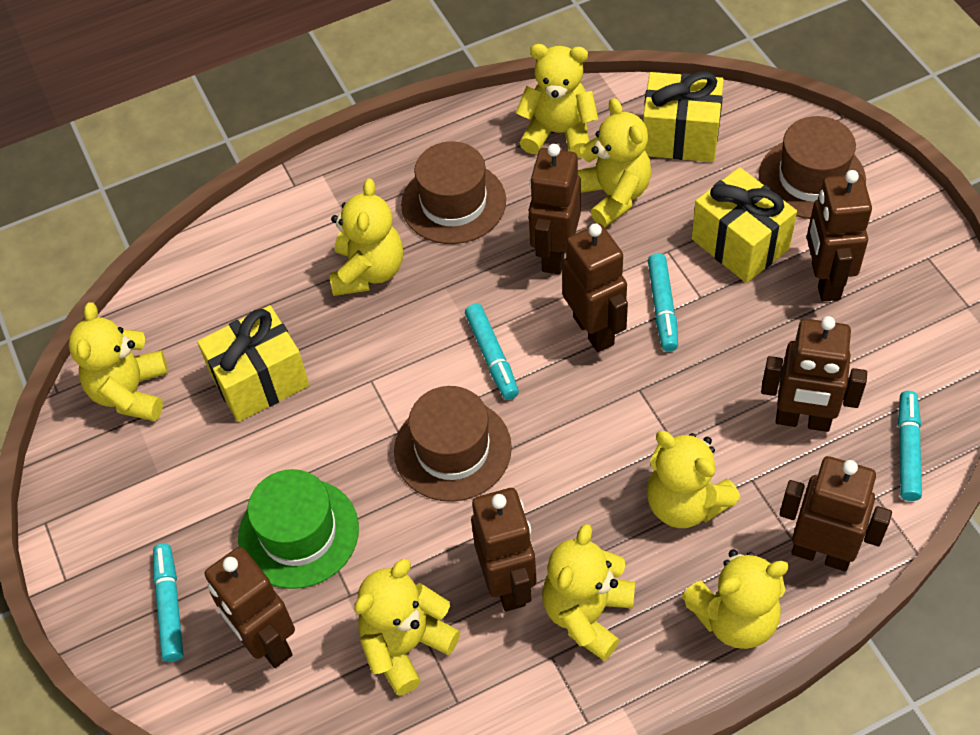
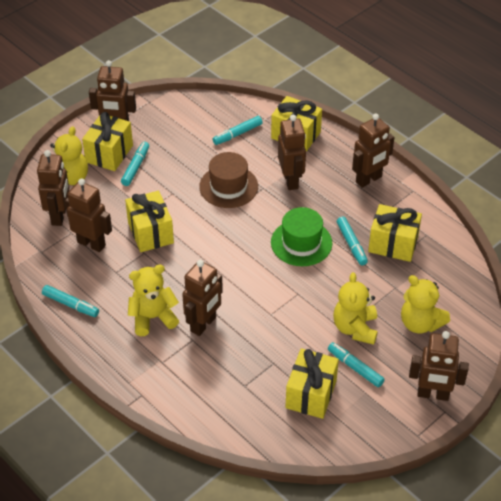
brown hat: [394,386,512,502] [401,142,506,244] [759,116,866,219] = 3 -> [199,152,258,208] = 1
turquoise marker: [153,544,183,662] [465,304,519,400] [648,253,678,352] [898,391,922,501] = 4 -> [42,285,99,317] [121,142,149,186] [212,116,263,145] [328,342,385,387] [337,217,368,265] = 5
yellow gift: [197,305,309,422] [643,72,724,162] [691,167,797,283] = 3 -> [82,112,133,171] [125,191,174,252] [271,96,322,151] [285,348,339,419] [368,204,422,262] = 5
yellow teddy bear: [69,303,168,421] [329,179,403,296] [354,559,461,696] [516,44,598,158] [542,524,635,661] [578,98,652,227] [647,431,740,528] [682,550,789,649] = 8 -> [50,126,88,185] [128,265,179,336] [333,272,378,345] [401,275,450,333] = 4

